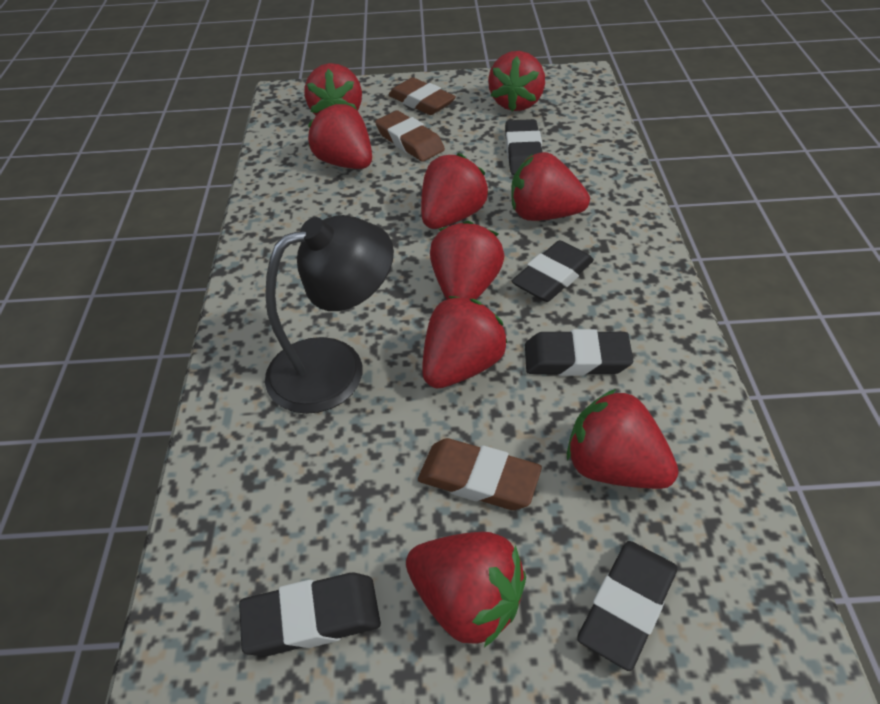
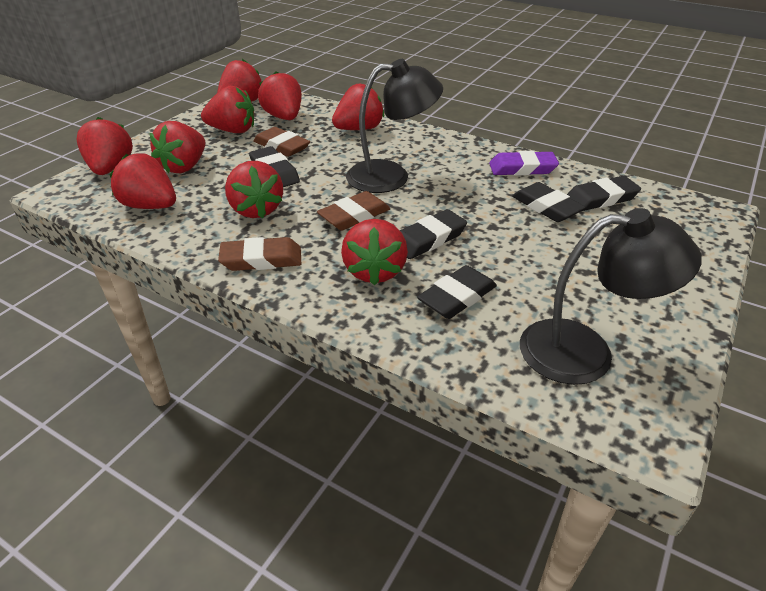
black lamp: [265,215,394,414] = 1 -> [346,59,443,193] [520,208,702,385] = 2
purple eraser: none = 0 -> [489,151,559,176] = 1

